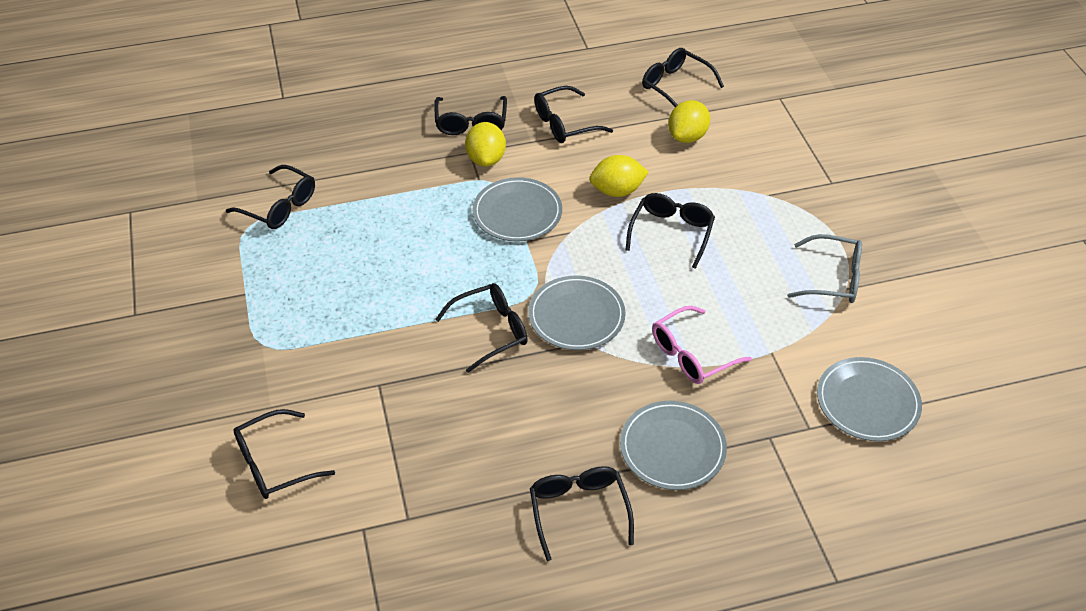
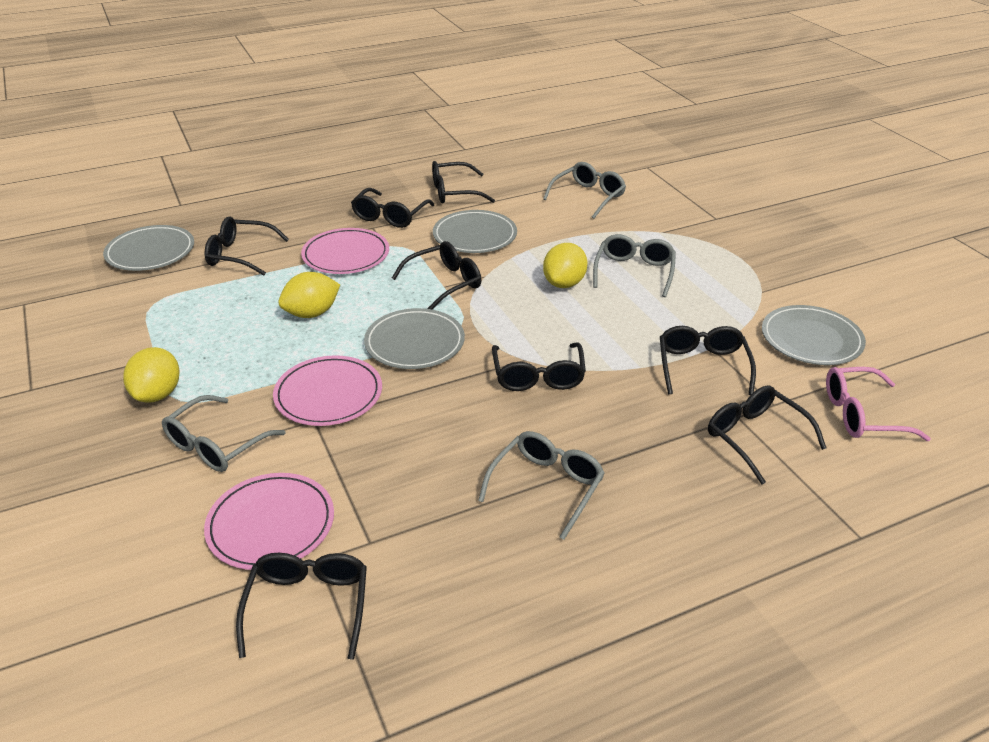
grey glasses: [787,234,862,303] = 1 -> [162,395,286,472] [478,431,605,540] [543,162,626,218] [593,234,676,297] = 4
pink plate: none = 0 -> [204,473,334,570] [273,355,382,426] [301,228,389,274] = 3

